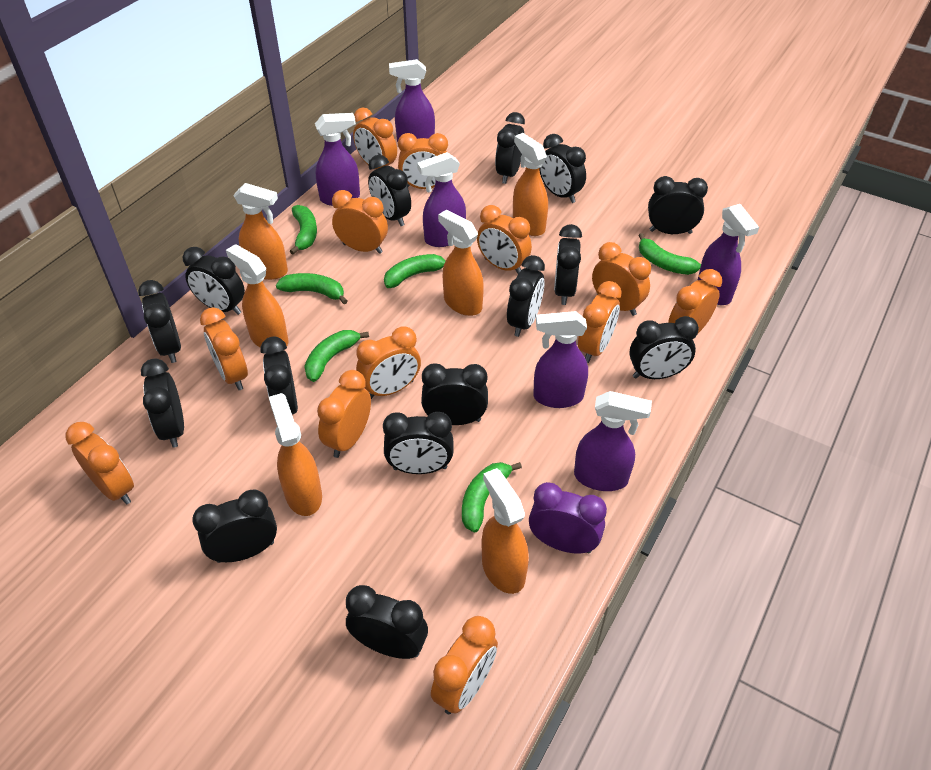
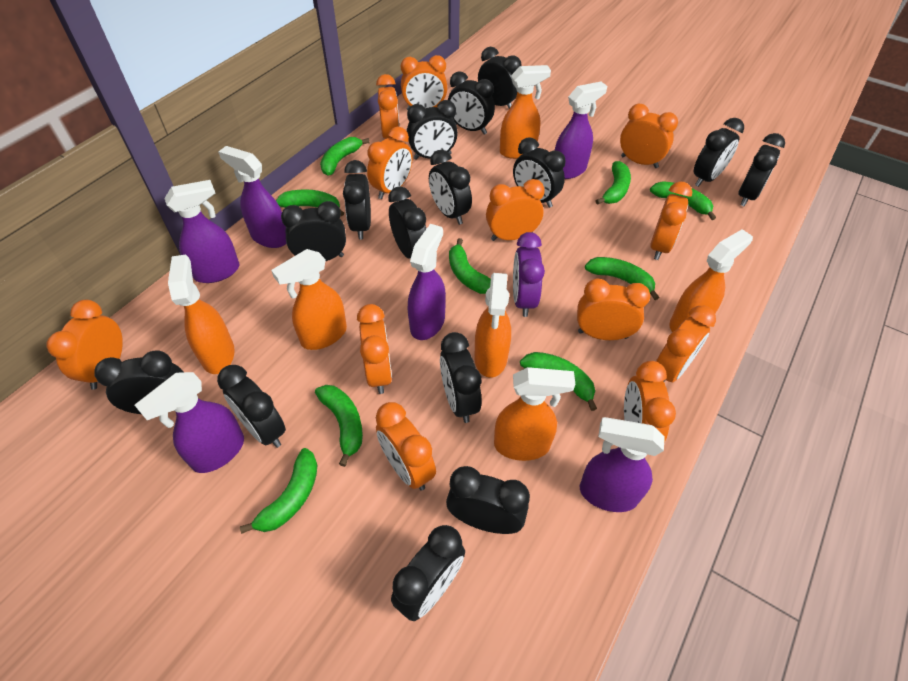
green banana: [276,273,348,304] [290,205,317,254] [304,330,369,382] [384,254,446,288] [462,462,522,533] [638,233,701,275] = 6 -> [240,448,318,534] [276,189,344,216] [315,385,363,467] [320,137,369,176] [449,238,491,294] [520,352,597,411] [585,257,659,300] [595,161,631,205] [650,182,716,220] = 9

